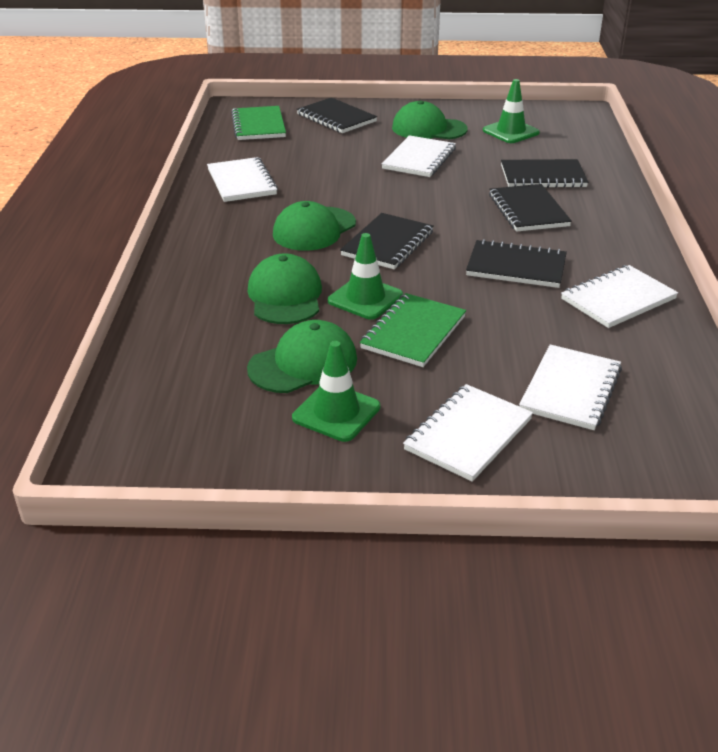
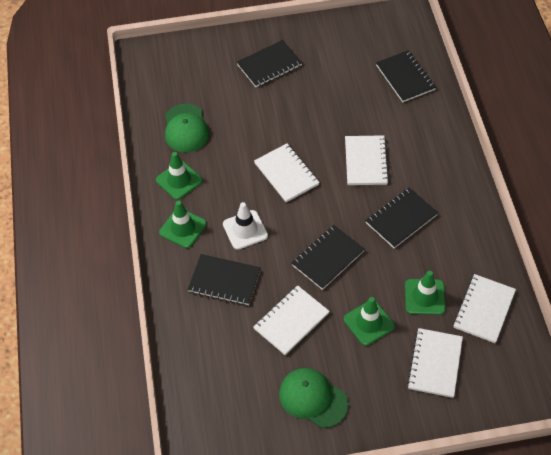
green cap: [247,320,357,393] [248,253,322,324] [273,201,356,251] [392,100,468,139] = 4 -> [165,104,209,152] [279,368,349,428] = 2
green notebook: [231,106,286,140] [360,293,466,367] = 2 -> none = 0
green traffic cone: [292,341,380,442] [328,233,403,320] [483,79,540,143] = 3 -> [156,152,202,200] [159,201,207,248] [344,297,395,346] [405,271,446,315] = 4
white traffic cone: none = 0 -> [223,202,268,250] = 1

